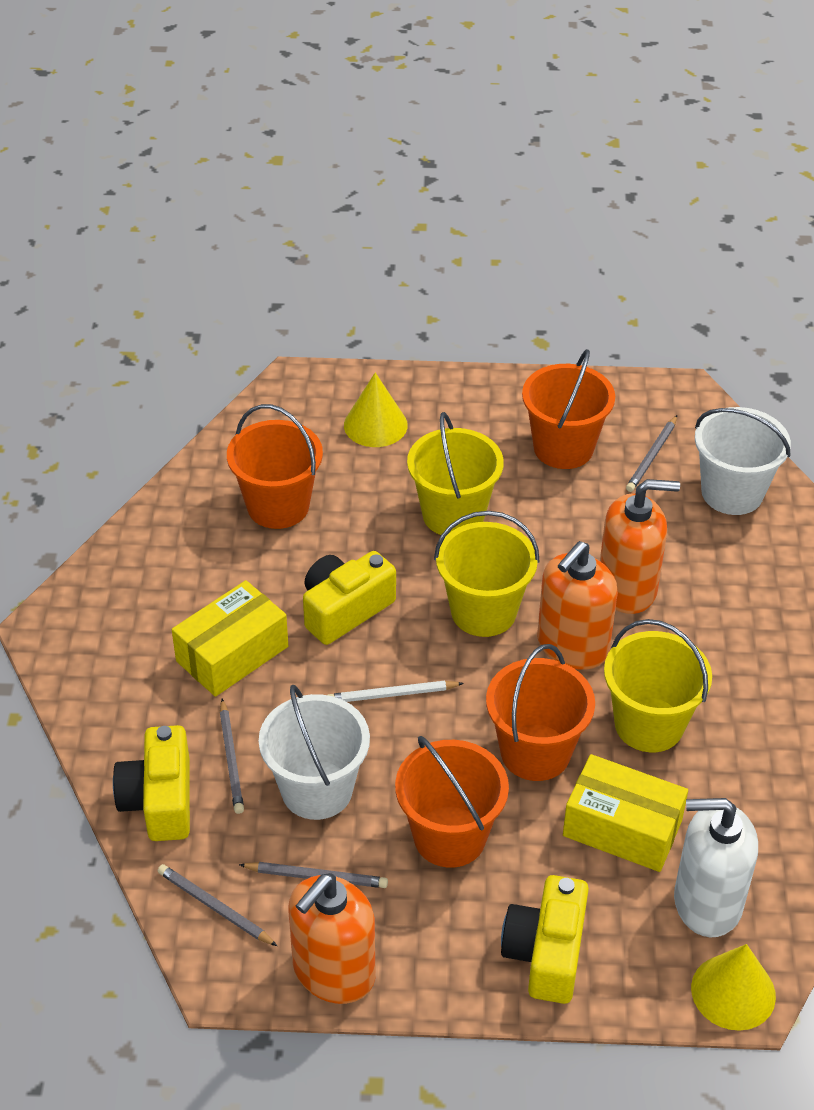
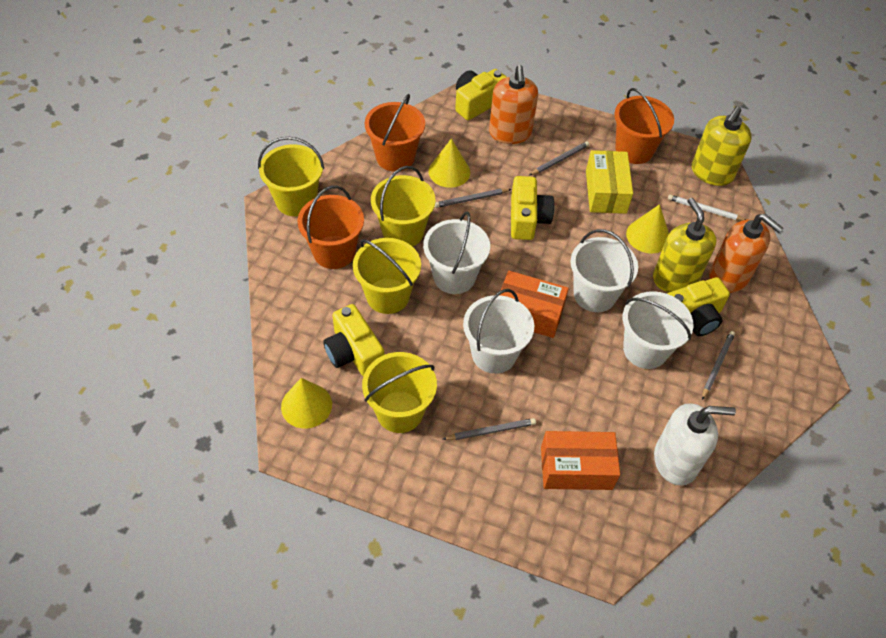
orange box: none = 0 -> [500,271,569,338] [541,431,620,490] = 2
orange bucket: [227,404,323,529] [395,736,509,868] [486,644,595,781] [522,349,615,469] = 4 -> [298,185,364,269] [365,94,425,171] [614,88,674,164] = 3
orange soap dispenser: [288,873,375,1004] [537,541,618,670] [600,479,680,614] = 3 -> [489,65,538,144] [709,214,783,293] = 2
white bucket: [259,685,370,820] [695,407,791,515] = 2 -> [423,212,490,294] [463,289,534,374] [570,229,638,312] [623,291,693,369] = 4
yellow box: [172,580,288,697] [563,754,688,872] = 2 -> [586,150,633,214] = 1
yellow bucket: [407,412,504,535] [434,511,540,637] [604,619,712,752] = 3 -> [258,137,324,217] [353,238,421,314] [362,352,437,433] [371,166,436,247] = 4
yellow camera: [113,725,190,841] [303,551,396,645] [501,875,589,1004] = 3 -> [323,304,384,376] [455,69,506,120] [511,176,554,240] [667,277,730,336] = 4
yellow cone: [344,373,408,447] [691,944,776,1031] = 2 -> [281,378,332,429] [428,139,470,188] [626,204,669,254] = 3
yellow soap dispenser: none = 0 -> [653,198,716,292] [692,106,752,186] = 2

